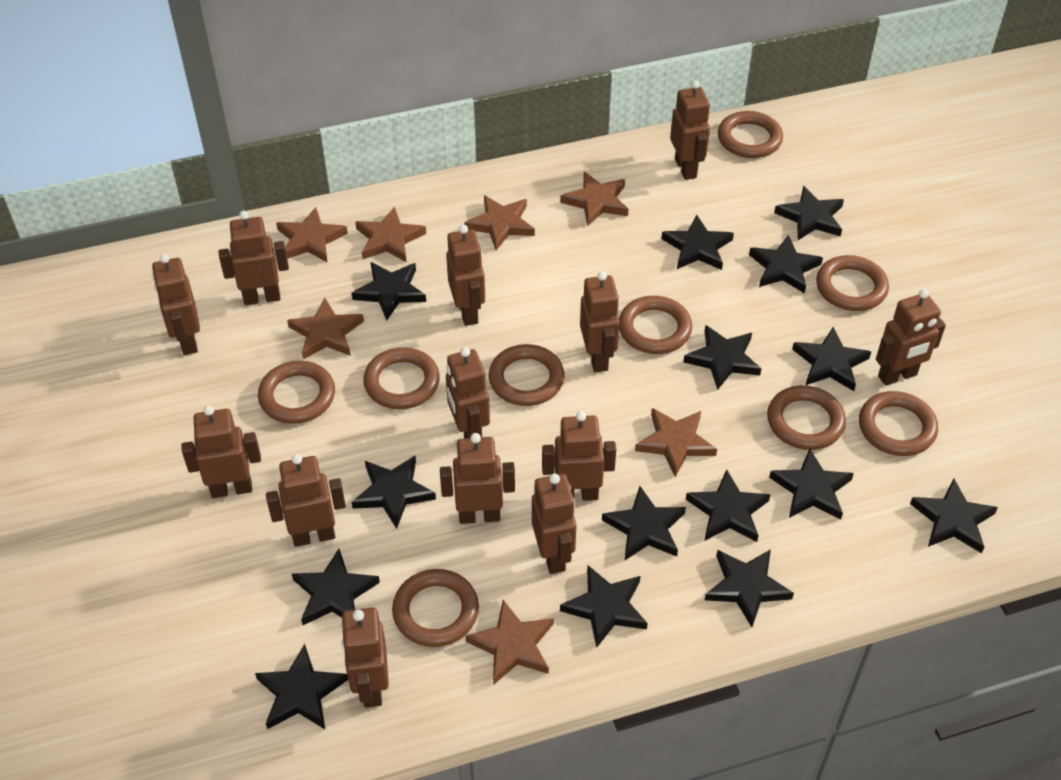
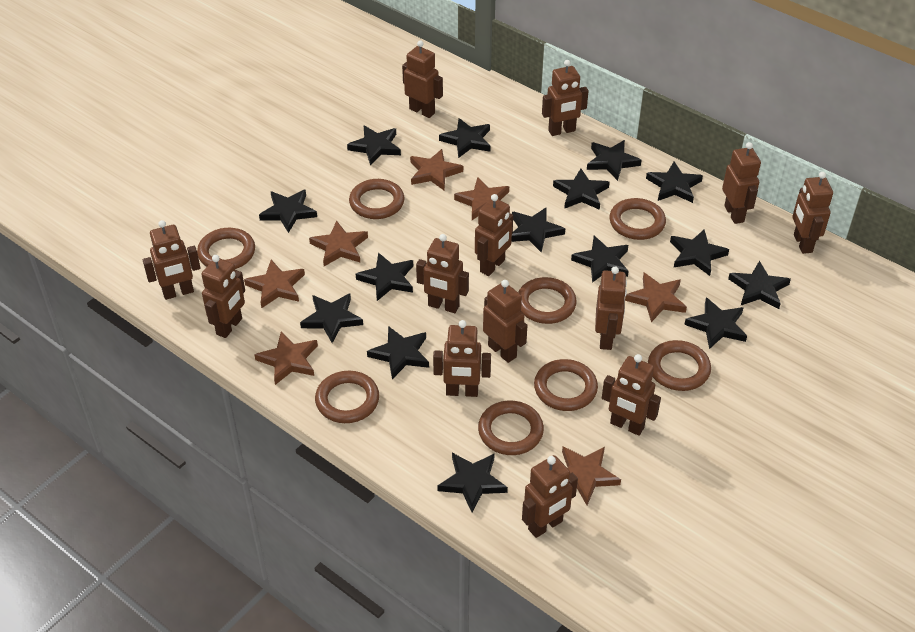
brown ring: [258,361,335,424] [363,347,440,409] [392,569,479,647] [489,344,565,406] [619,296,692,354] [718,111,783,158] [767,385,846,450] [816,255,889,311] [859,391,938,456] = 9 -> [197,228,255,269] [315,371,379,423] [349,179,404,219] [478,401,544,455] [518,277,577,324] [534,359,598,411] [609,198,666,240] [648,340,711,391] = 8

